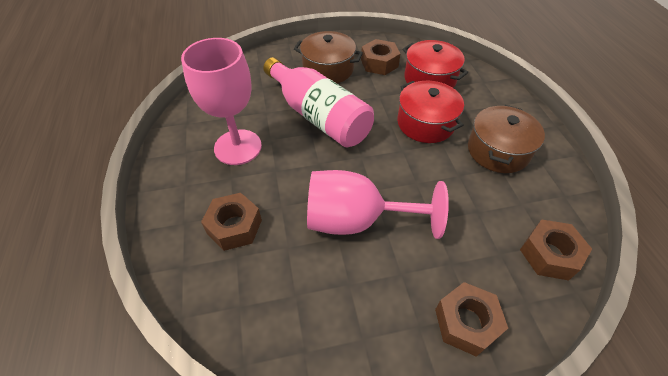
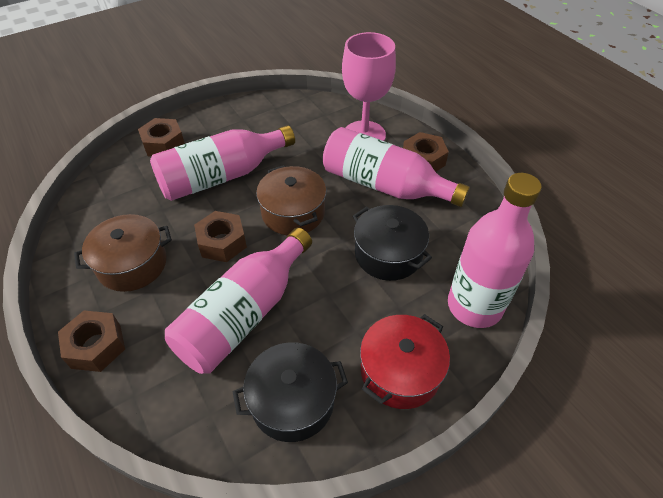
black pot: none = 0 -> [233,342,348,442] [353,205,432,281] = 2
pink bottle: [263,57,374,147] = 1 -> [150,125,295,201] [165,228,312,374] [323,127,470,207] [448,173,542,328] = 4
pink goblet: [181,38,262,165] [307,170,449,239] = 2 -> [342,32,396,141] = 1
red pot: [397,81,464,143] [403,40,468,88] = 2 -> [360,314,450,409] = 1

